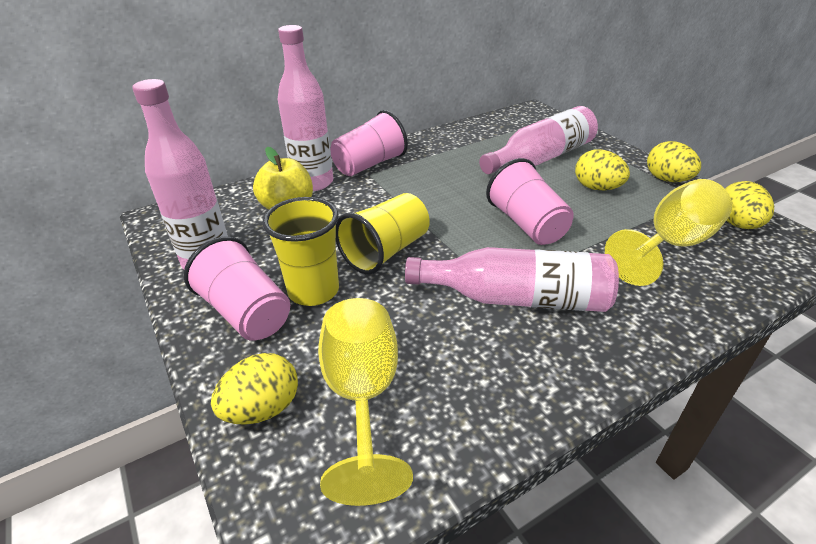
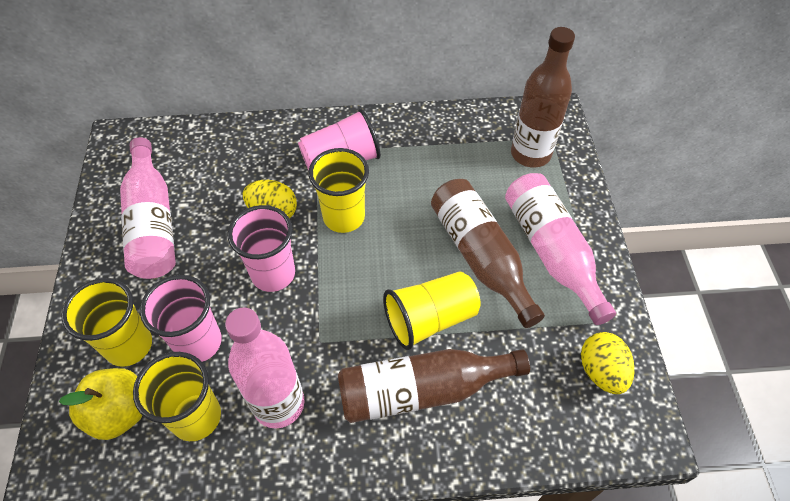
brown bottle: none = 0 -> [338,349,530,423] [431,179,545,328] [511,27,575,168] = 3
pink bottle: [132,79,228,269] [278,25,333,191] [405,247,619,312] [479,106,598,174] = 4 -> [120,137,176,279] [225,308,304,429] [505,173,616,325] = 3
yellow cup: [263,197,339,306] [336,193,430,275] = 2 -> [61,278,152,367] [133,352,221,441] [309,148,369,233] [383,271,481,350] = 4
yellow egg: [211,353,298,425] [575,149,630,190] [647,141,701,182] [725,181,774,229] = 4 -> [243,180,297,218] [581,332,634,394] = 2
yellow goblet: [318,298,413,506] [605,179,732,286] = 2 -> none = 0

